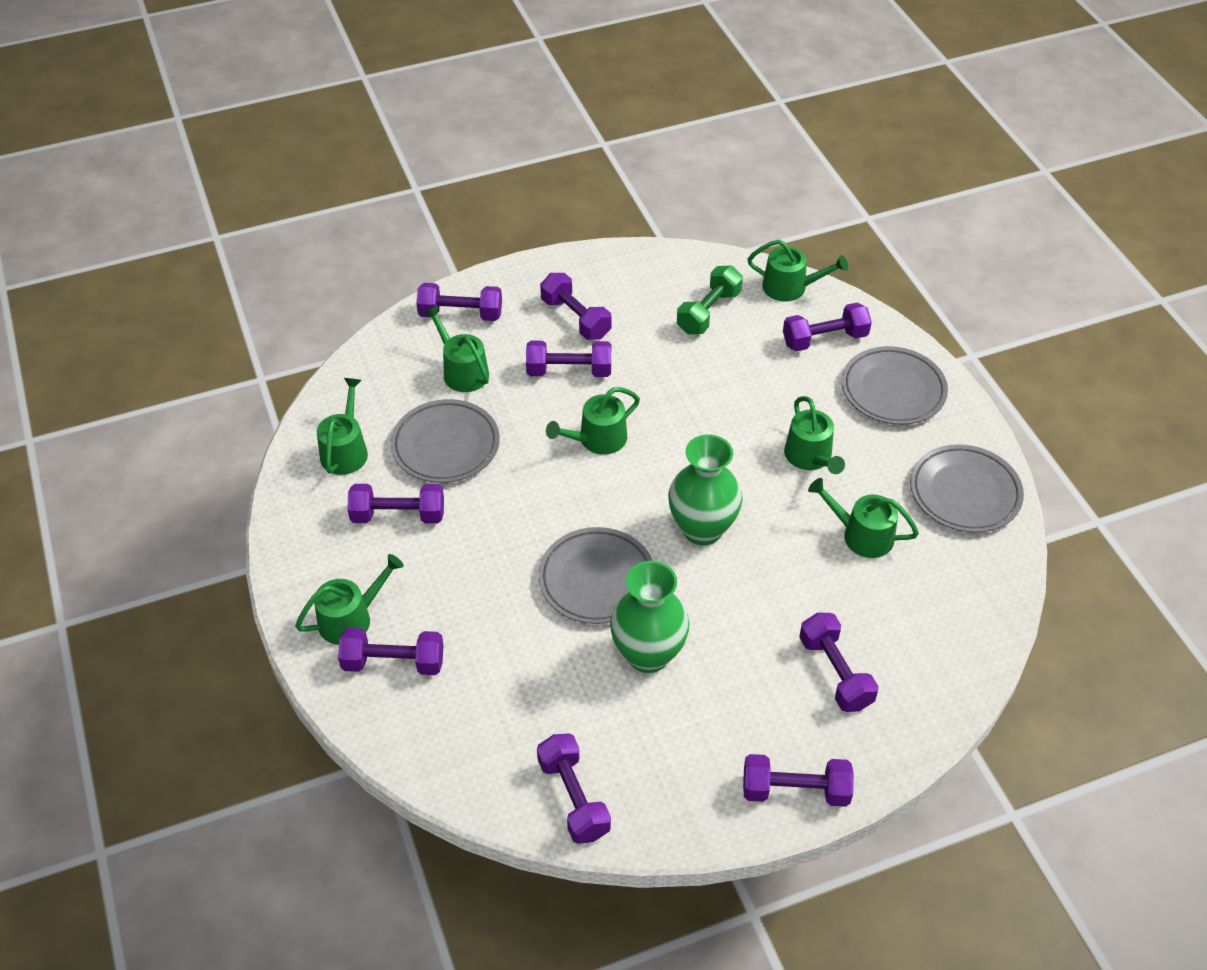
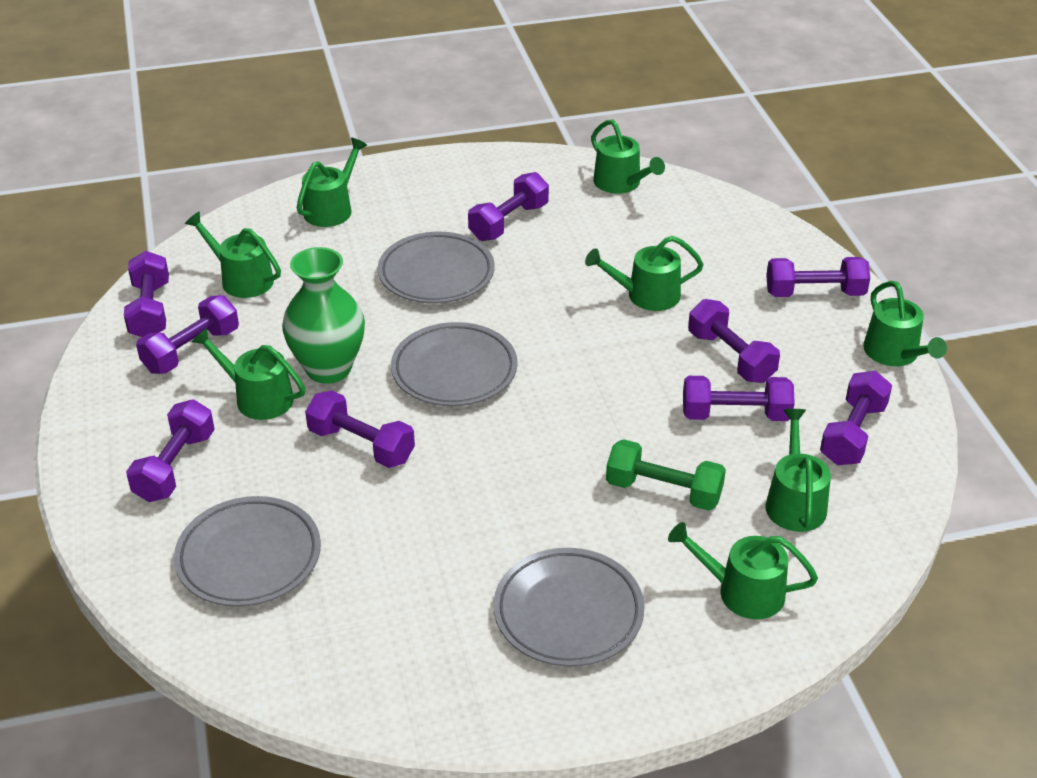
green vase: [610,561,690,673] [668,434,743,545] = 2 -> [282,247,365,384] = 1
green watering can: [295,554,404,645] [317,378,368,475] [424,305,489,392] [546,387,640,455] [747,240,848,302] [784,396,845,474] [808,478,919,558] = 7 -> [185,212,281,298] [192,327,305,420] [297,138,367,227] [585,236,704,311] [591,119,665,194] [668,522,818,619] [766,409,831,532] [863,281,947,366] = 8

